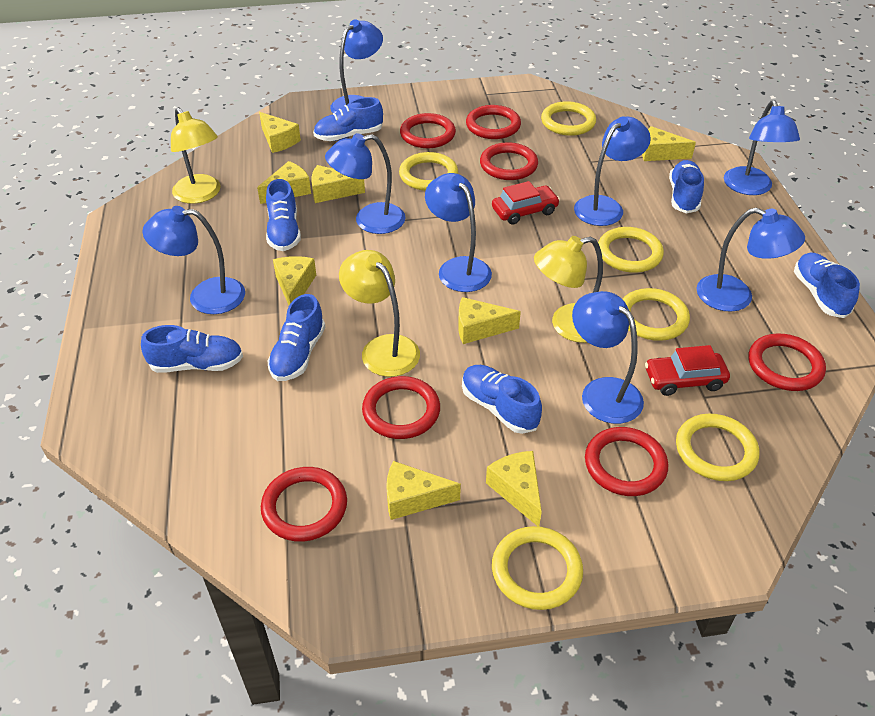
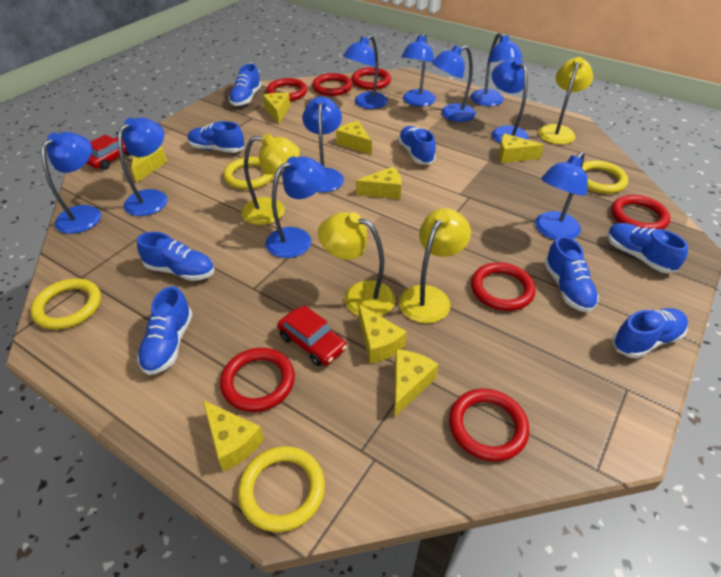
blue lamp: [143,206,245,314] [325,133,406,234] [330,19,383,113] [425,173,492,292] [572,291,644,424] [574,116,651,226] [696,208,805,312] [724,100,800,195] = 8 -> [41,132,101,234] [118,117,168,216] [265,156,326,258] [302,97,344,192] [343,35,388,109] [401,33,436,106] [432,45,476,122] [470,33,523,106] [491,58,529,143] [535,152,588,240] = 10
blue shoe: [141,325,243,373] [266,179,301,251] [267,294,325,381] [313,97,383,141] [462,365,542,434] [669,160,704,213] [794,253,860,318] = 7 -> [137,232,215,281] [137,286,193,375] [188,121,244,153] [229,64,261,106] [398,126,436,165] [544,236,599,313] [607,223,688,273] [612,308,688,358] = 8
yellow lamp: [171,107,221,204] [339,250,420,377] [534,236,603,343] = 3 -> [241,133,300,225] [318,212,395,316] [399,208,471,323] [538,57,593,144] = 4
yellow ring: [399,152,458,191] [492,526,583,610] [541,101,596,136] [598,227,664,273] [623,288,690,341] [676,413,759,481] = 6 -> [30,278,101,330] [223,157,274,190] [238,446,325,532] [582,160,628,194] = 4

